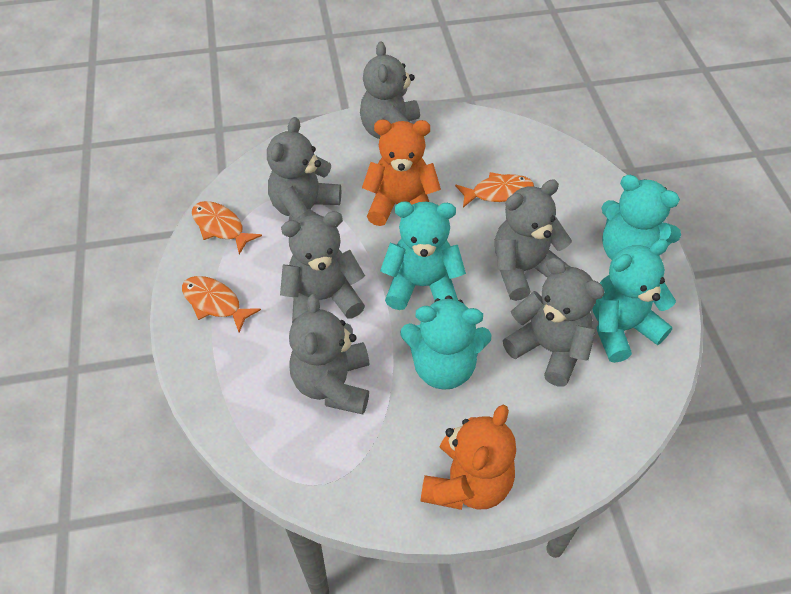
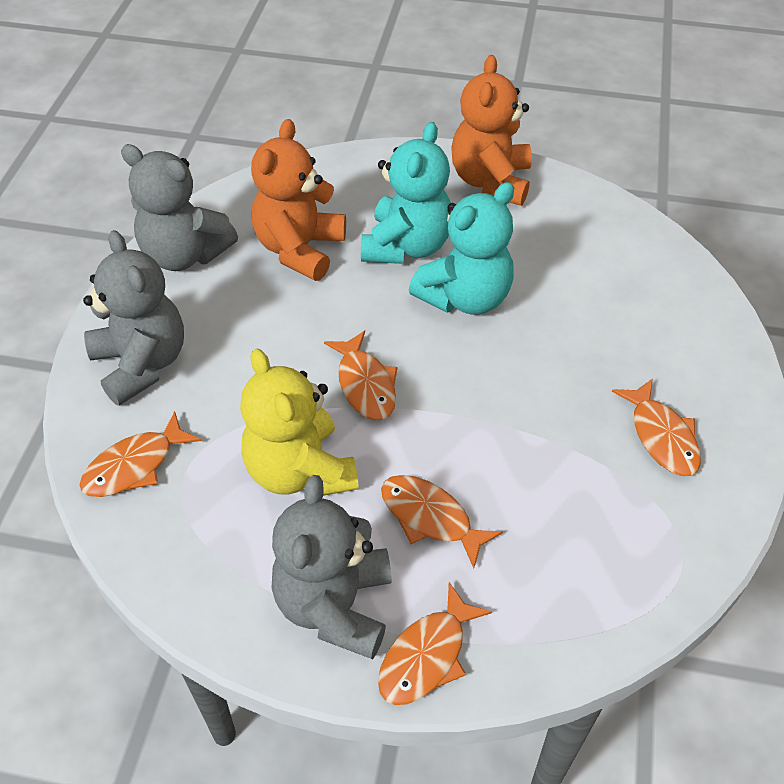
grey teddy bear: [267,117,341,221] [280,211,365,324] [289,294,370,414] [360,41,420,139] [495,179,572,301] [503,257,605,386] = 6 -> [83,230,184,406] [121,144,238,271] [271,475,392,659] = 3
orange fish: [182,276,261,332] [192,201,262,254] [455,172,534,208] = 3 -> [80,411,202,497] [324,331,398,420] [378,582,492,705] [381,475,503,568] [612,378,701,476] = 5
turquoise teddy bear: [380,201,466,310] [400,296,492,390] [592,239,676,363] [602,175,681,260] = 4 -> [361,122,451,264] [409,182,515,315] = 2
yellow teddy bear: none = 0 -> [240,348,359,496] = 1

